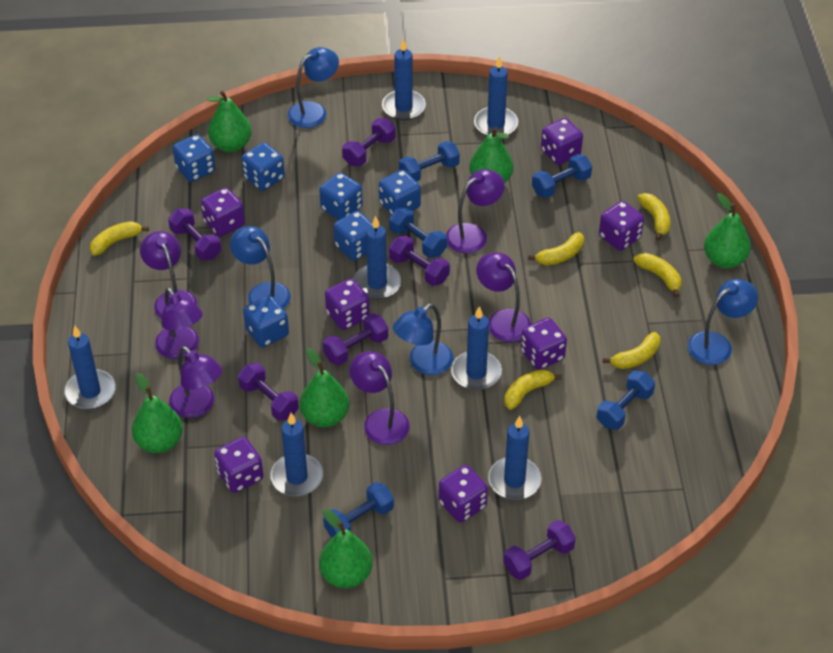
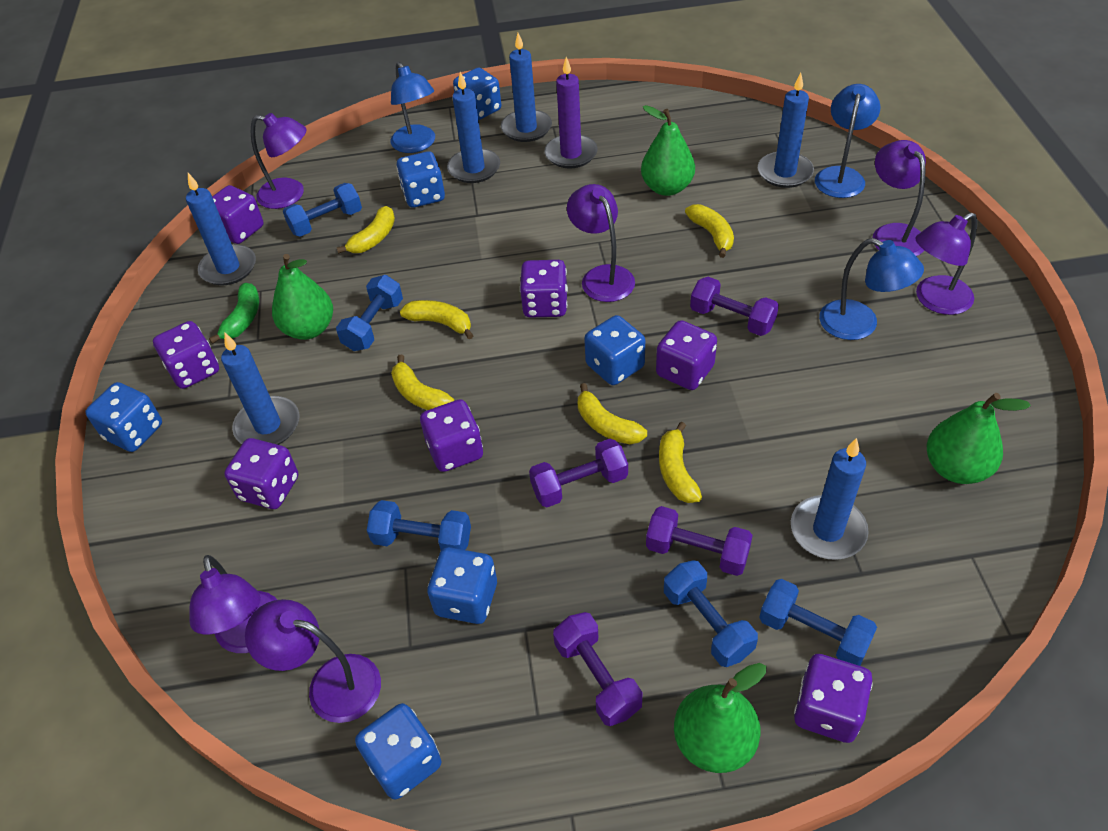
blue candle: [64,326,116,409] [270,413,323,496] [353,216,401,299] [382,39,426,120] [451,306,502,390] [474,56,518,136] [488,416,541,500] = 7 -> [186,173,256,285] [221,333,299,445] [447,72,500,183] [501,33,552,142] [758,73,814,188] [791,438,869,560] = 6
blue lamp: [230,226,291,309] [288,47,339,128] [393,304,454,375] [688,279,758,365] = 4 -> [390,62,435,153] [815,84,881,198] [819,238,924,340] = 3
green banana: none = 0 -> [209,283,259,344] = 1
green pear: [132,373,183,453] [207,91,252,152] [300,348,349,427] [319,509,373,588] [469,127,513,183] [704,193,751,268] = 6 -> [272,254,333,340] [641,105,695,196] [674,663,766,773] [927,393,1031,484] = 4
purple candle: none = 0 -> [545,57,598,168] = 1
purple dumbbell: [168,208,221,260] [238,363,299,421] [323,313,388,365] [342,118,395,166] [389,235,450,286] [503,520,576,580] = 6 -> [529,439,628,507] [553,612,643,726] [646,506,753,576] [690,277,779,336] = 4

